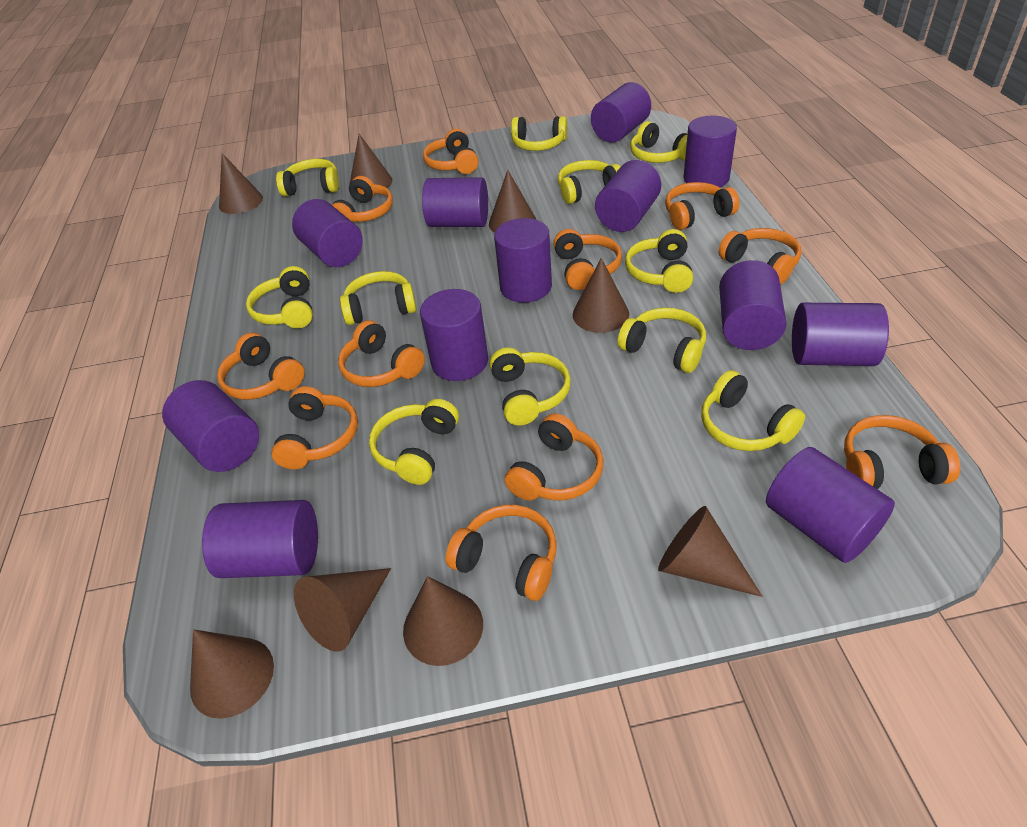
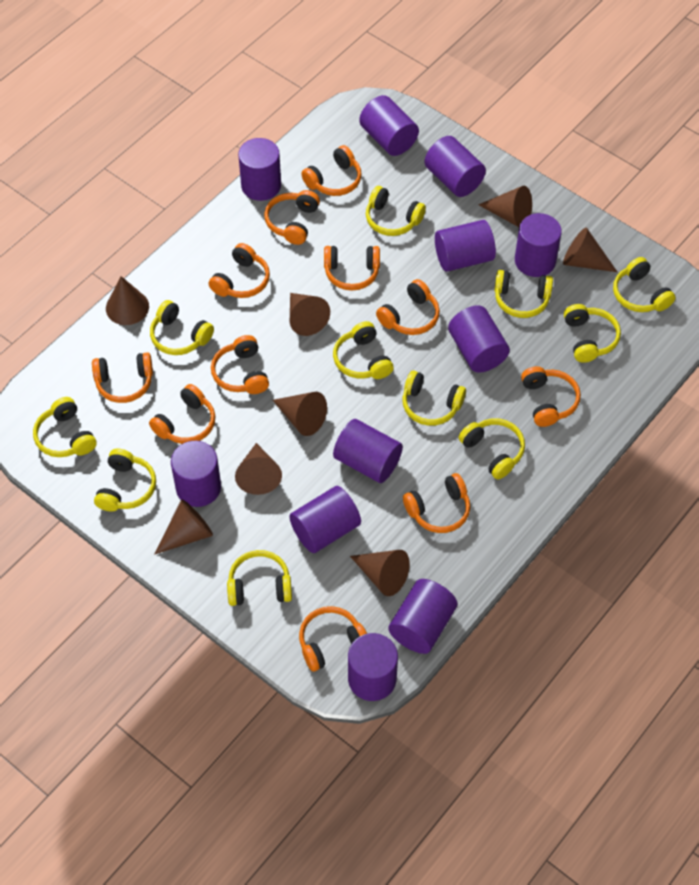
purple cylinder: [162,380,259,472] [202,500,318,578] [292,199,363,267] [420,289,488,381] [422,177,488,227] [494,218,552,303] [591,82,651,142] [595,160,661,232] [683,116,737,187] [719,260,786,350] [766,447,895,563] [792,303,889,366] = 12 -> [171,441,221,507] [238,138,281,201] [289,486,361,553] [333,419,403,483] [348,633,398,701] [359,95,419,156] [388,579,457,654] [424,136,486,197] [435,220,496,272] [448,305,510,373] [515,213,562,277] = 11

